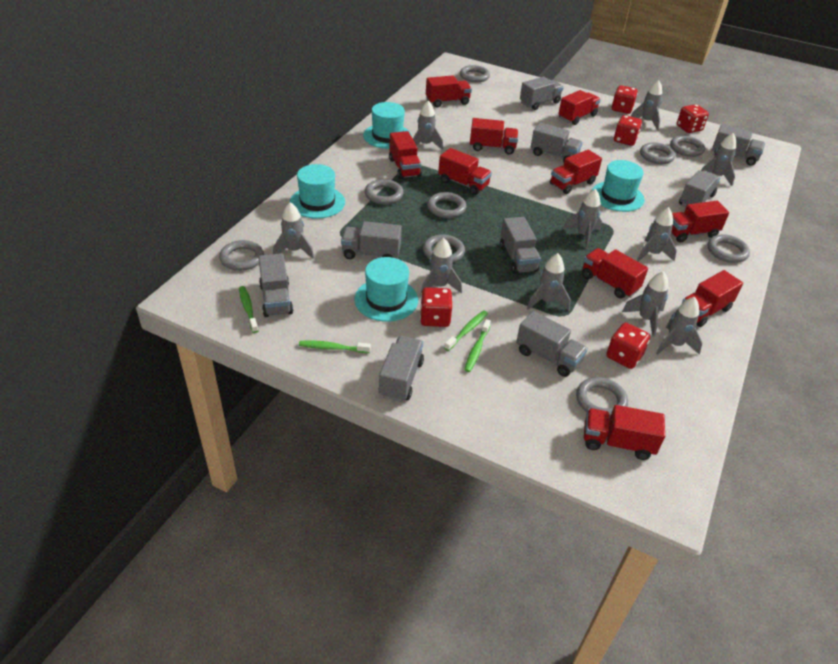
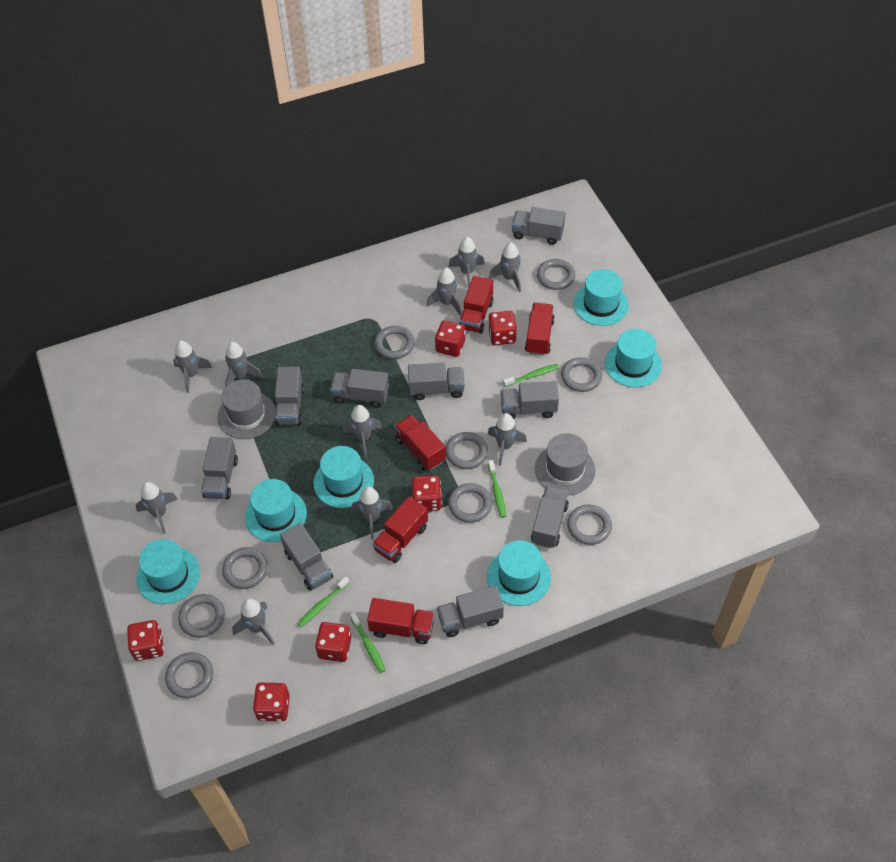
grey hat: none = 0 -> [217,379,276,439] [535,433,595,495] = 2
red dice: [420,287,452,327] [606,322,650,369] [612,85,638,114] [614,115,642,146] [677,104,709,133] = 5 -> [127,620,164,661] [253,683,290,721] [315,622,351,662] [412,475,442,511] [435,320,465,357] [488,311,517,345] = 6
red truck: [389,131,422,179] [426,75,472,108] [438,148,492,195] [470,118,518,154] [550,150,602,194] [558,90,601,125] [582,248,648,299] [584,405,665,460] [671,201,729,242] [682,270,743,327] = 10 -> [367,598,434,644] [373,497,428,563] [395,415,446,471] [459,276,494,334] [525,303,555,356] = 5
turquoise hat: [290,164,345,219] [354,257,418,322] [363,102,412,149] [592,160,644,212] = 4 -> [136,539,200,604] [245,479,307,542] [313,446,374,508] [487,540,551,606] [574,269,629,326] [605,329,662,387] = 6

